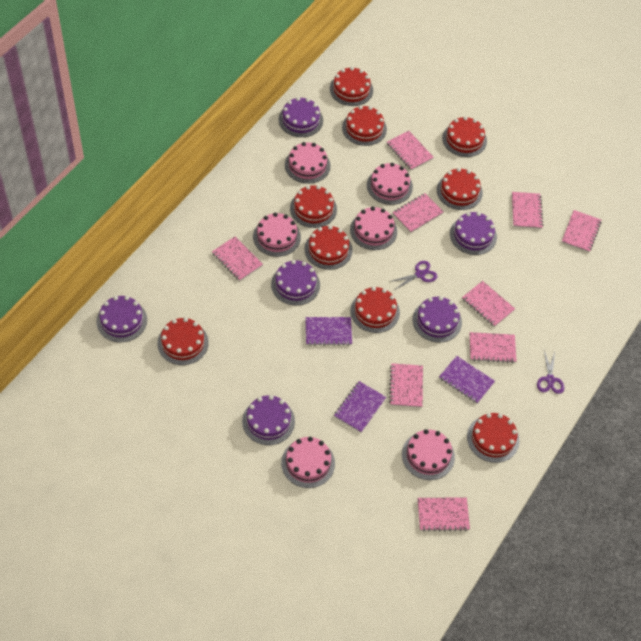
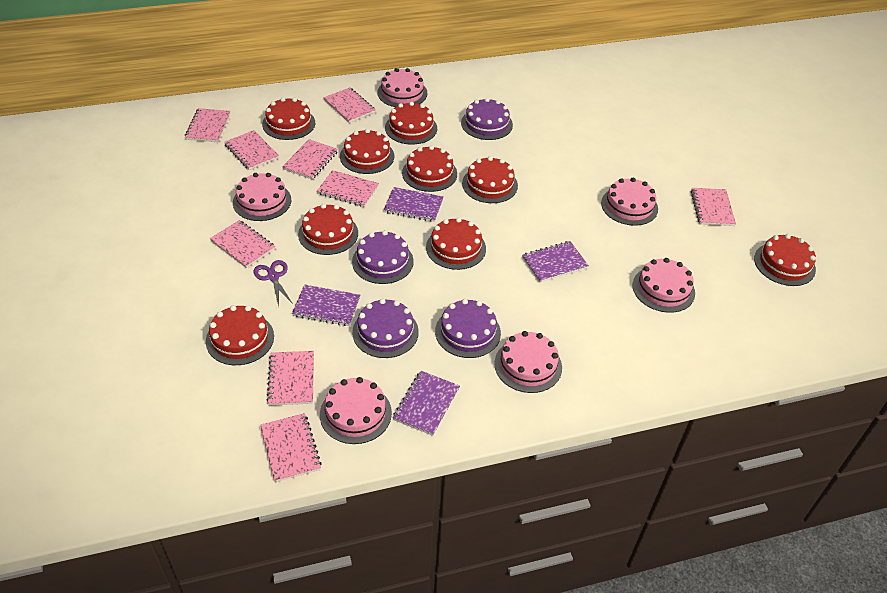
purple cake: [96,296,147,342] [242,395,295,445] [271,260,320,305] [279,97,323,137] [412,296,462,343] [450,212,497,255] = 6 -> [352,230,414,284] [352,299,419,358] [435,299,501,358] [461,98,513,140] = 4
purple notebook: [305,317,352,346] [334,381,386,433] [439,356,495,404] = 3 -> [292,285,360,326] [384,187,444,222] [393,371,460,436] [522,241,589,283] = 4
purple scissors: [389,261,437,289] [537,351,564,394] = 2 -> [253,260,293,306] = 1

